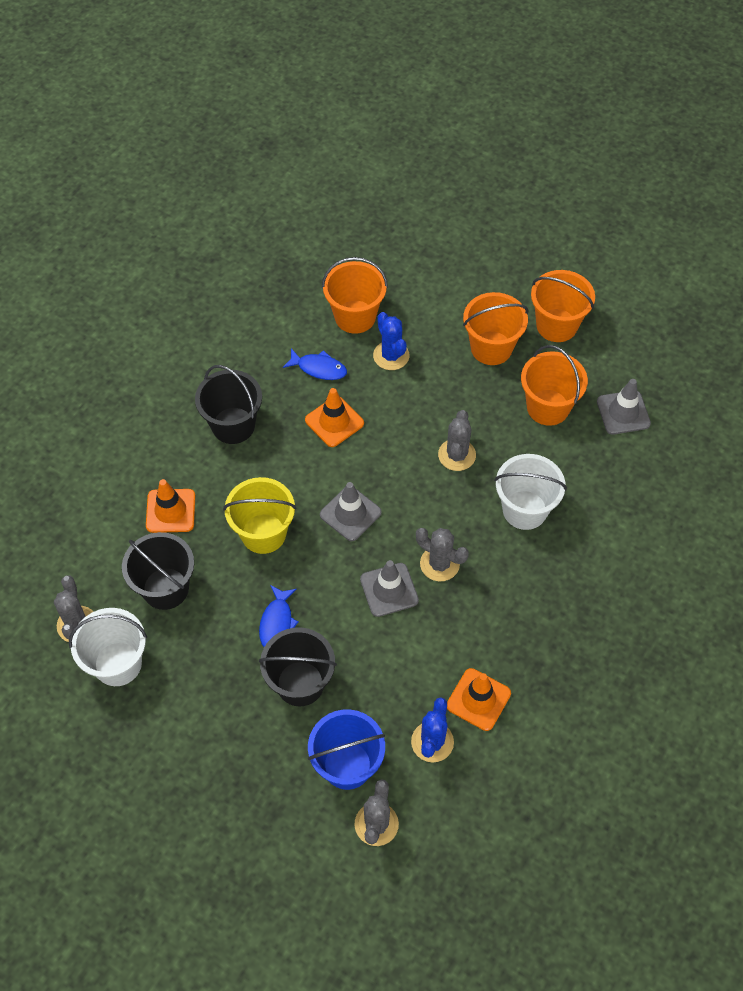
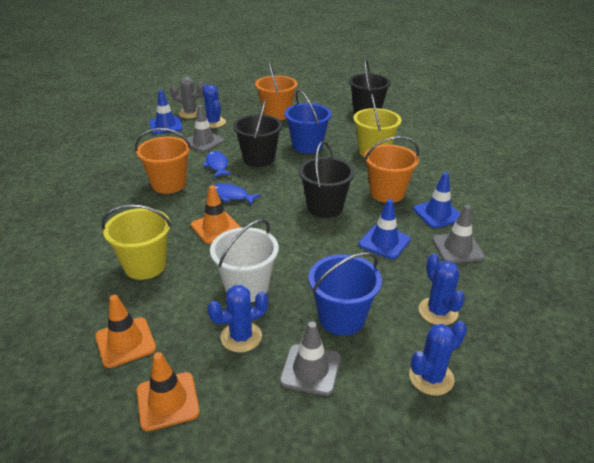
blue bucket: [308,710,385,790] = 1 -> [285,90,332,154] [309,252,382,336] = 2
blue cactus: [373,312,409,370] [411,697,454,762] = 2 -> [203,84,226,128] [208,285,268,353] [409,321,467,396] [419,254,465,325] = 4
blue traffic cone: none = 0 -> [150,90,182,134] [359,199,411,259] [413,172,460,228] = 3
grey cactus: [54,575,93,642] [355,779,399,846] [416,528,469,581] [438,410,476,471] = 4 -> [170,76,204,118] = 1
orange bucket: [322,257,388,334] [463,292,529,365] [521,345,588,426] [531,270,595,342] = 4 -> [135,128,191,194] [255,61,297,120] [364,136,419,203] = 3
white bucket: [69,608,147,686] [494,454,567,530] = 2 -> [210,219,279,302] = 1
yellow bucket: [223,477,296,554] = 1 -> [102,204,172,280] [353,94,402,157] = 2

